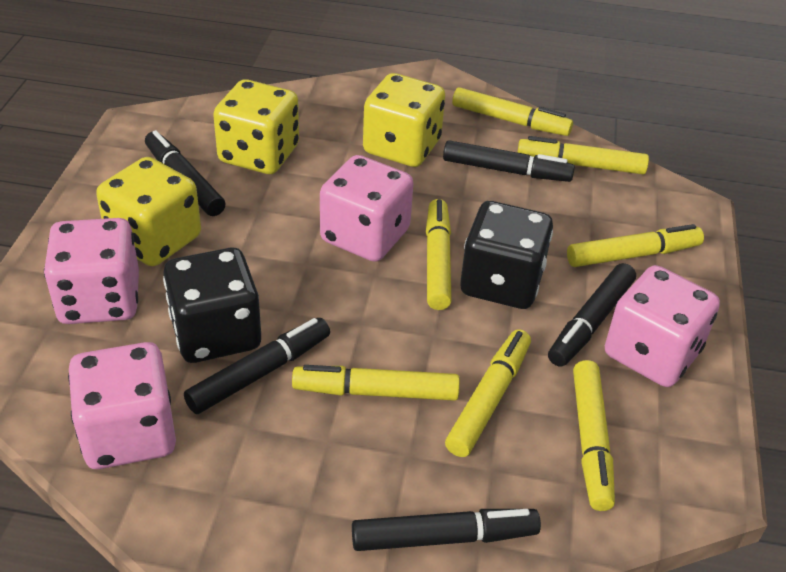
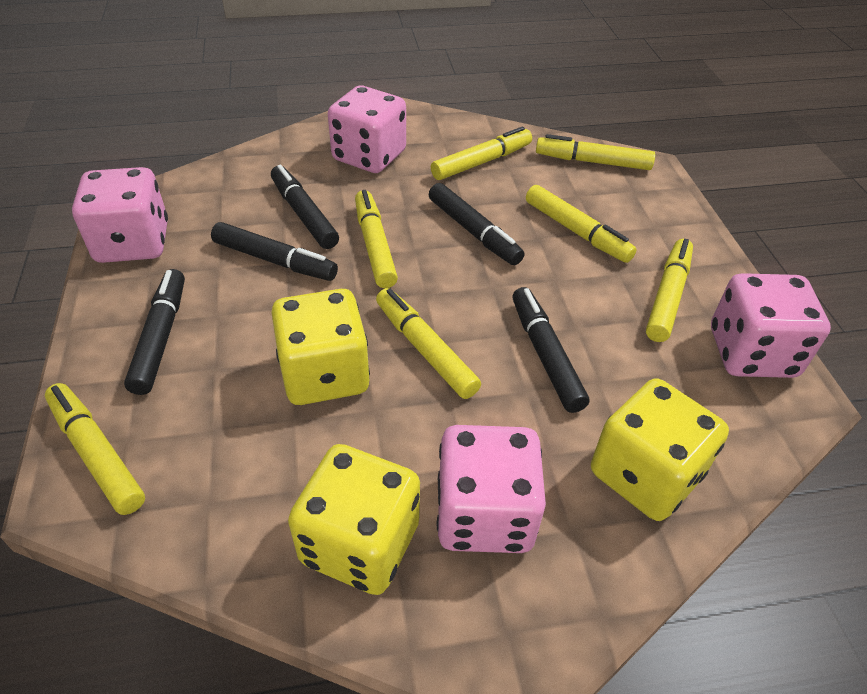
black dice: [163,248,261,363] [460,201,553,309] = 2 -> none = 0

